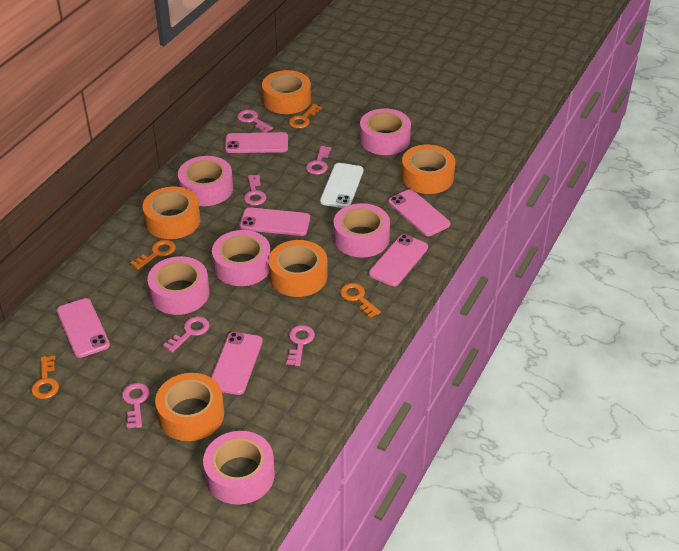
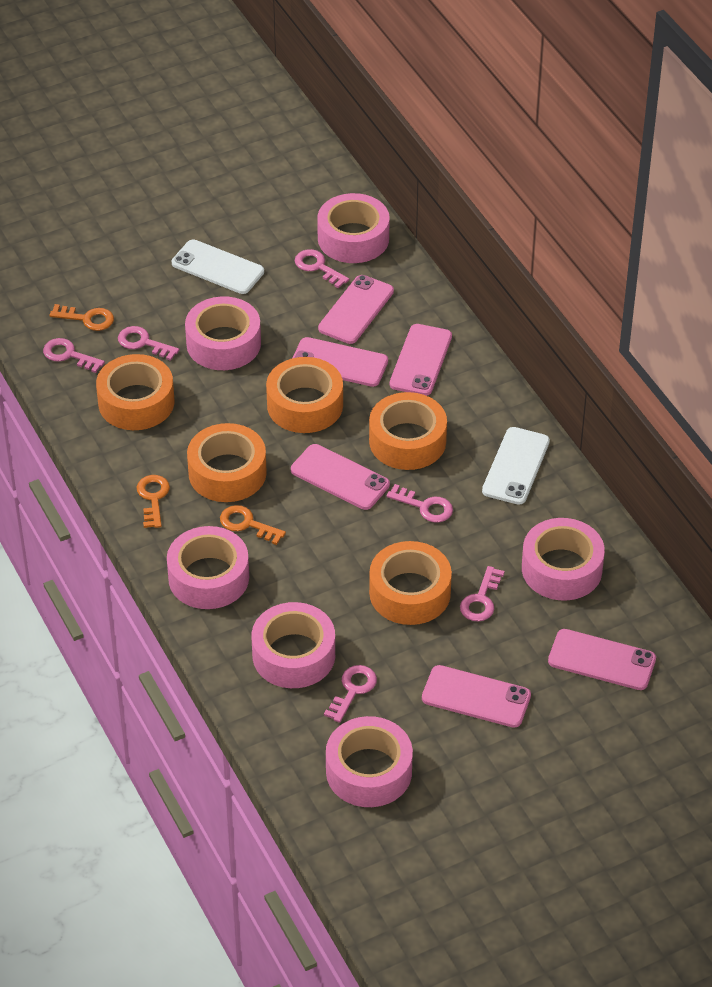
orange key: [31,355,59,399] [130,239,176,270] [289,104,322,129] [340,283,381,318] = 4 -> [50,304,114,331] [137,475,170,528] [220,505,286,545] = 3
white phone: [320,163,364,208] = 1 -> [172,240,264,294] [482,427,550,505] = 2

